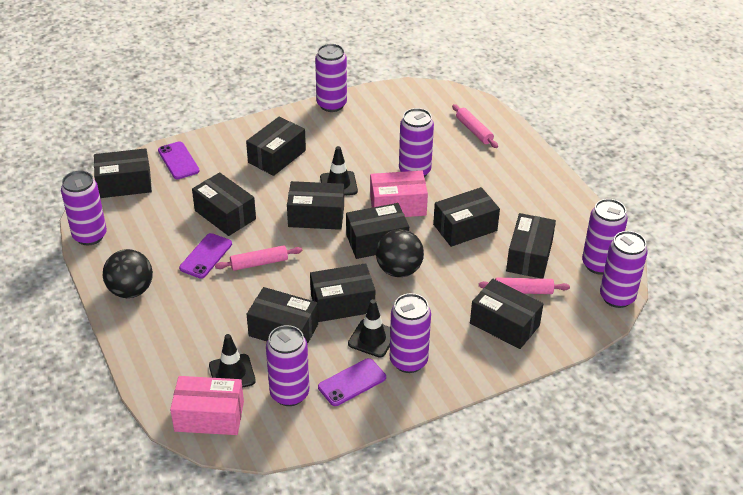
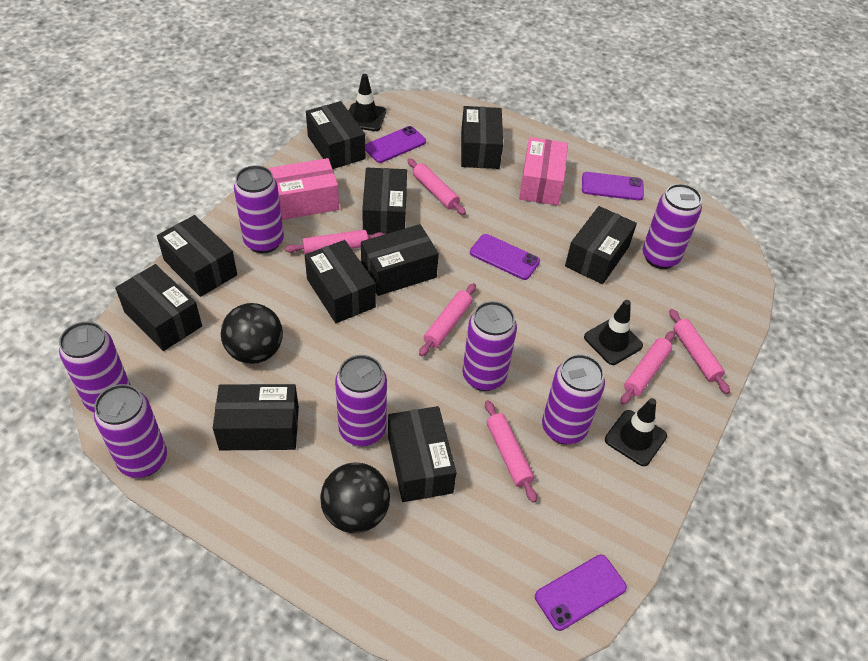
pink rolling pin: [215,245,302,271] [452,104,498,148] [479,278,570,294] = 3 -> [285,230,384,254] [407,158,466,215] [419,283,476,356] [485,400,537,503] [621,331,675,405] [669,309,730,394] = 6
purple phone: [158,141,200,179] [179,233,232,279] [318,358,386,406] = 3 -> [365,126,426,163] [470,234,540,280] [535,555,627,631] [582,172,644,201] = 4

